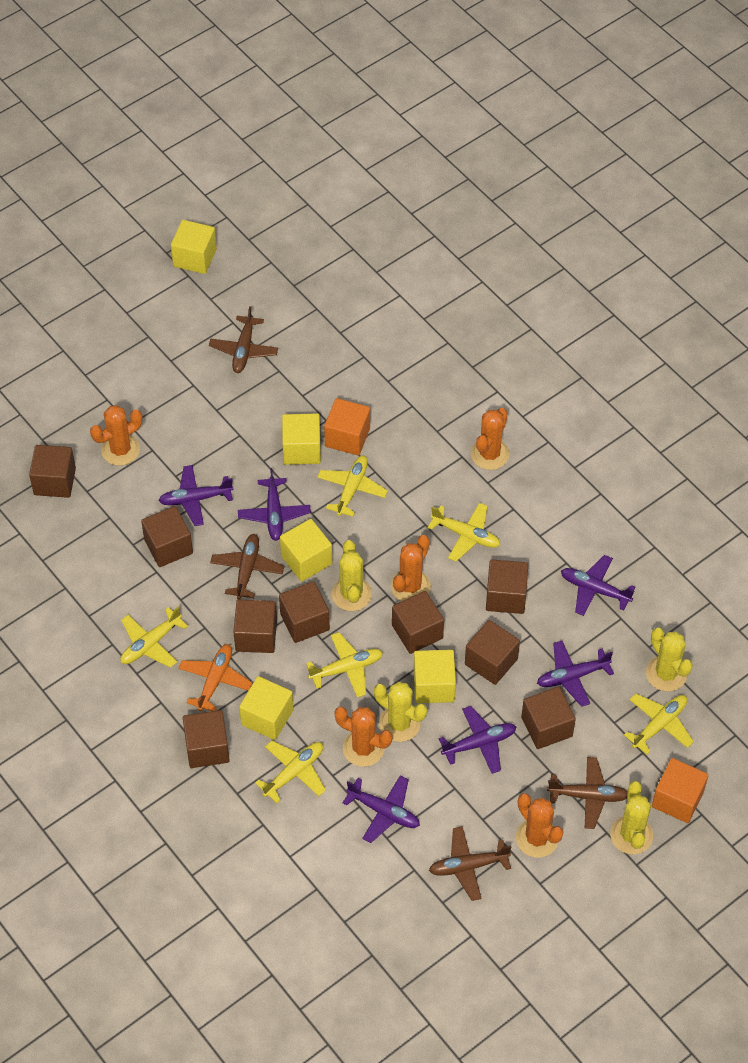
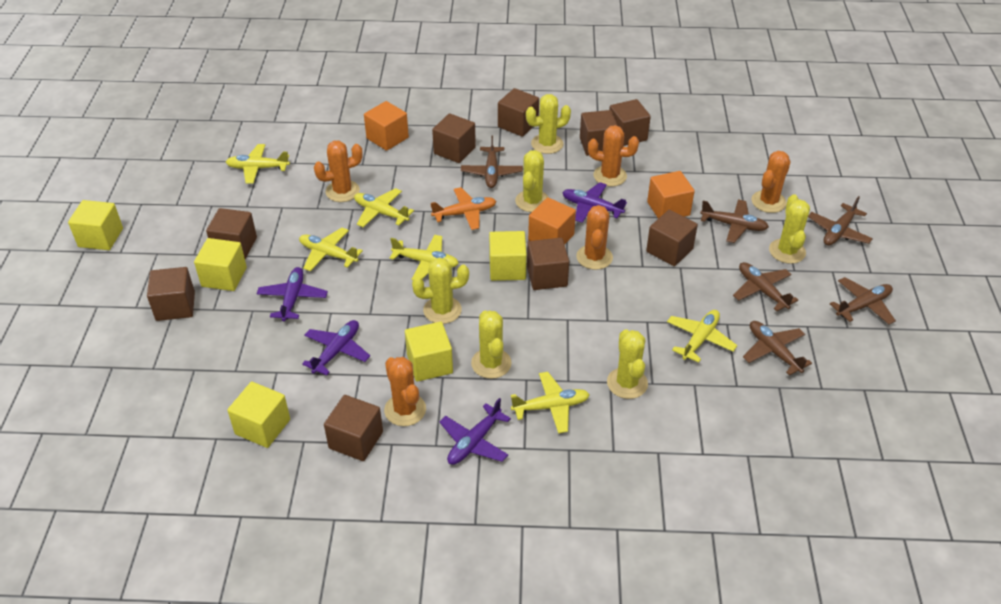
brown plane: [209,306,278,373] [210,534,284,600] [429,826,511,901] [547,757,628,829] = 4 -> [461,135,523,188] [700,200,769,243] [733,262,798,311] [743,321,812,376] [808,196,873,246] [830,277,896,325] = 6
orange cube: [324,398,370,455] [652,758,709,823] = 2 -> [364,101,409,151] [528,197,576,245] [647,171,695,219] = 3
purple plane: [158,465,234,526] [238,468,311,541] [343,776,420,843] [439,706,516,774] [537,641,614,707] [561,555,635,616] = 6 -> [257,267,328,322] [302,320,370,376] [439,398,511,465] [562,182,627,223] = 4
yellow cactus: [332,540,372,611] [374,682,427,742] [610,781,653,854] [646,628,693,691] = 4 -> [412,258,469,324] [471,311,512,379] [515,150,549,212] [526,94,571,154] [607,329,648,399] [769,194,810,264] = 6

